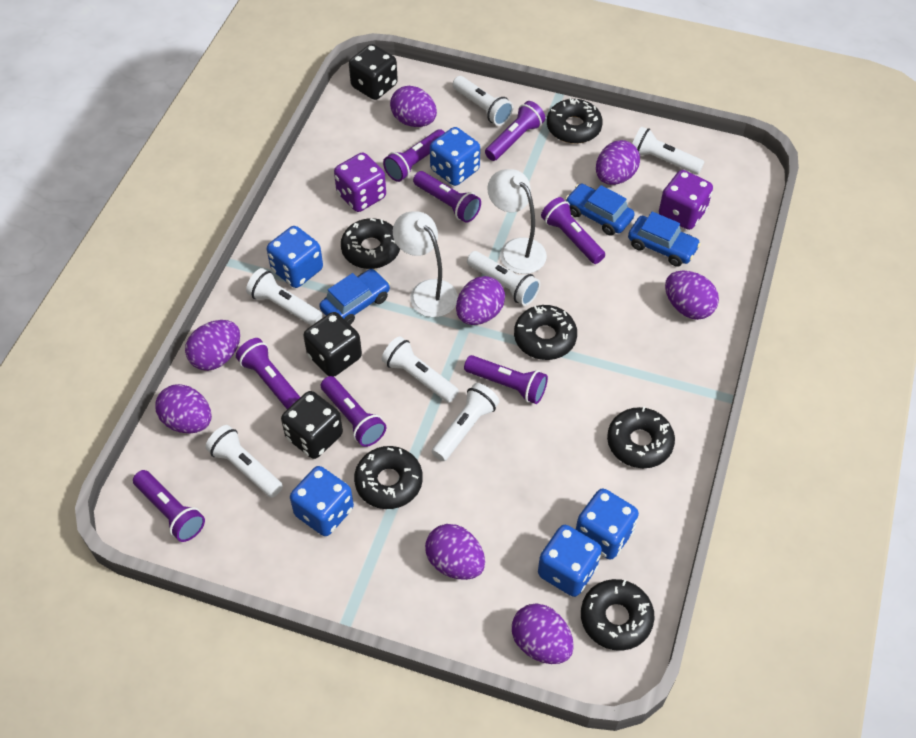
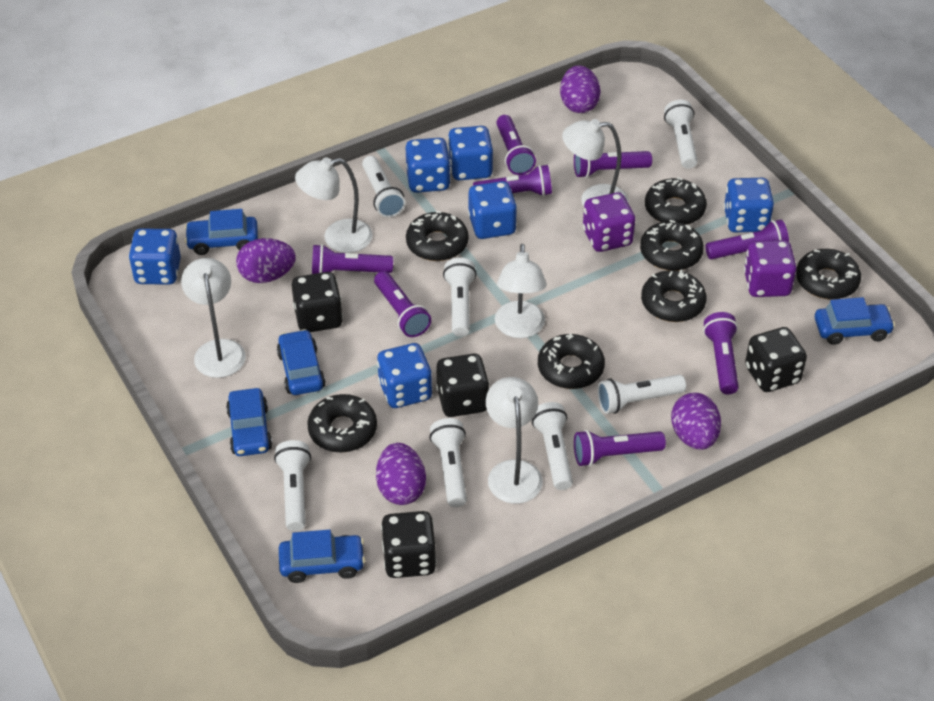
black dice: [281,391,343,459] [303,312,362,377] [349,44,398,100] = 3 -> [292,272,343,332] [381,511,437,578] [436,353,490,417] [745,327,807,392] = 4
black donut: [341,218,400,269] [354,446,423,509] [514,305,577,360] [547,98,603,144] [581,579,655,651] [607,406,675,468] = 6 -> [307,394,377,453] [406,211,469,261] [538,334,605,389] [640,220,704,271] [641,270,706,322] [645,177,707,225] [796,249,861,300] = 7
blue car: [319,269,390,325] [565,184,635,236] [628,212,701,267] = 3 -> [185,209,258,255] [226,388,272,456] [277,329,326,395] [279,529,365,583] [815,297,895,345] = 5
blue dice: [267,226,323,288] [290,466,354,536] [430,127,480,186] [538,525,602,597] [576,488,639,560] = 5 -> [129,228,181,285] [377,343,433,408] [406,138,451,193] [448,126,493,180] [468,181,517,239] [724,178,774,232] = 6
purple egg: [155,384,212,433] [185,320,240,371] [390,86,437,127] [425,524,485,580] [456,276,505,325] [512,604,574,664] [596,140,640,185] [665,271,719,320] = 8 -> [236,238,296,283] [376,443,426,505] [560,65,601,113] [671,393,721,450] = 4
white lamp: [393,211,458,317] [487,169,547,274] = 2 -> [181,258,246,378] [295,157,373,253] [486,377,543,504] [495,244,547,338] [562,119,629,206] = 5

